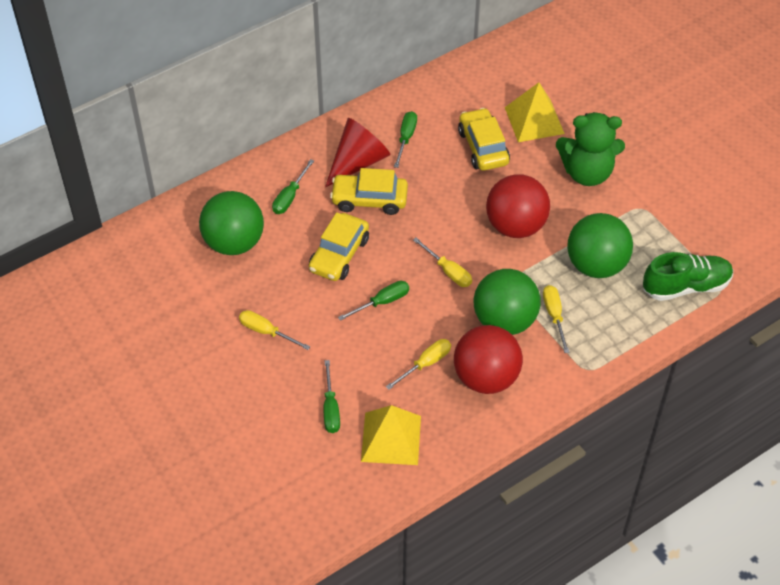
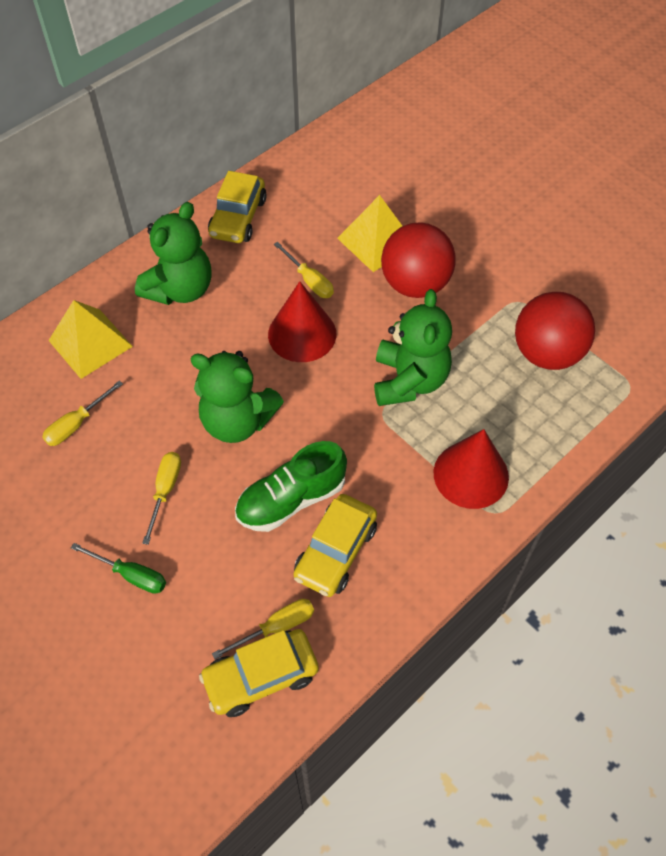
green ball: [199,191,264,255] [474,269,541,335] [567,213,633,278] = 3 -> none = 0
green screwdriver: [272,159,314,214] [324,360,340,433] [338,281,409,321] [394,111,417,168] = 4 -> [71,543,166,594] = 1
green teddy bear: [556,112,625,186] = 1 -> [135,202,212,305] [191,351,284,443] [374,289,452,406] = 3
red cone: [325,118,391,187] = 1 -> [268,281,336,362] [434,429,509,509] = 2

